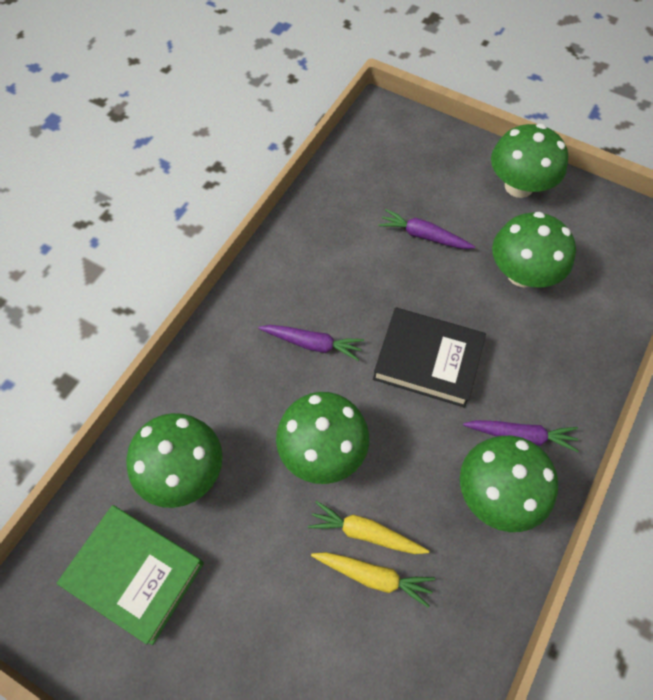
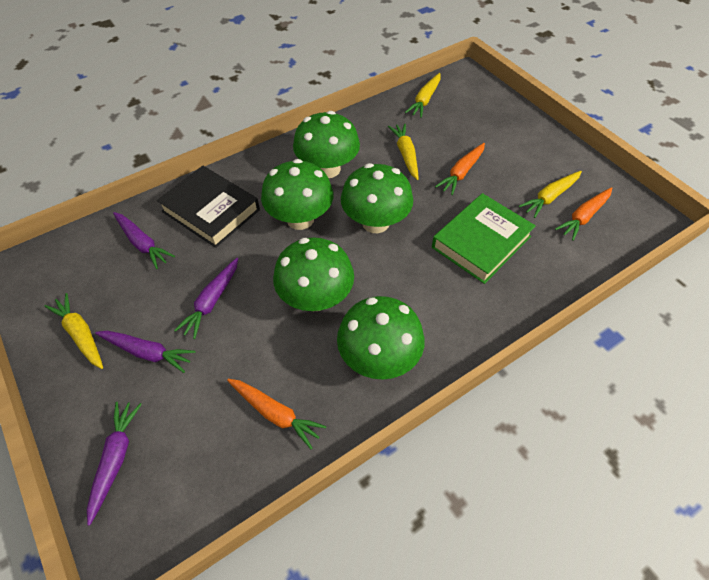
orange carrot: none = 0 -> [227,379,326,449] [435,143,485,195] [555,187,612,241] = 3
purple carrot: [258,325,364,361] [378,209,475,249] [463,420,579,452] = 3 -> [87,402,142,526] [95,331,196,373] [113,212,175,269] [174,258,238,339] = 4
yellow carrot: [308,501,429,554] [311,552,435,608] = 2 -> [45,293,103,369] [388,123,419,180] [405,73,441,118] [519,171,582,218] = 4

